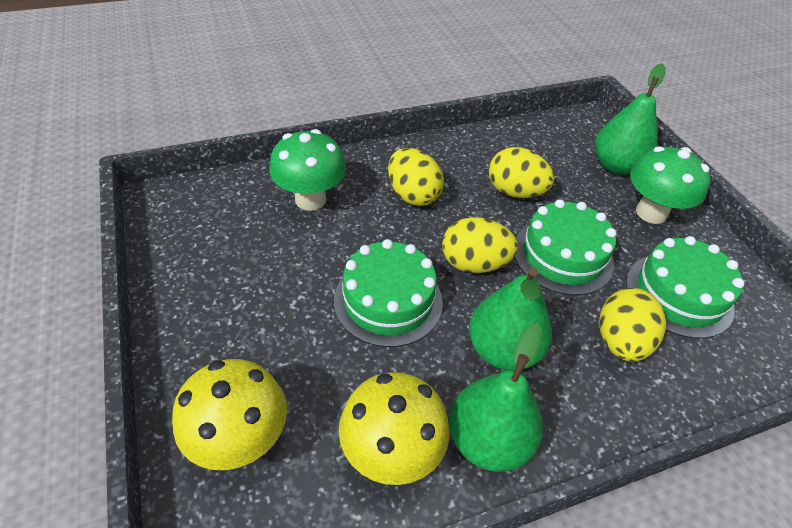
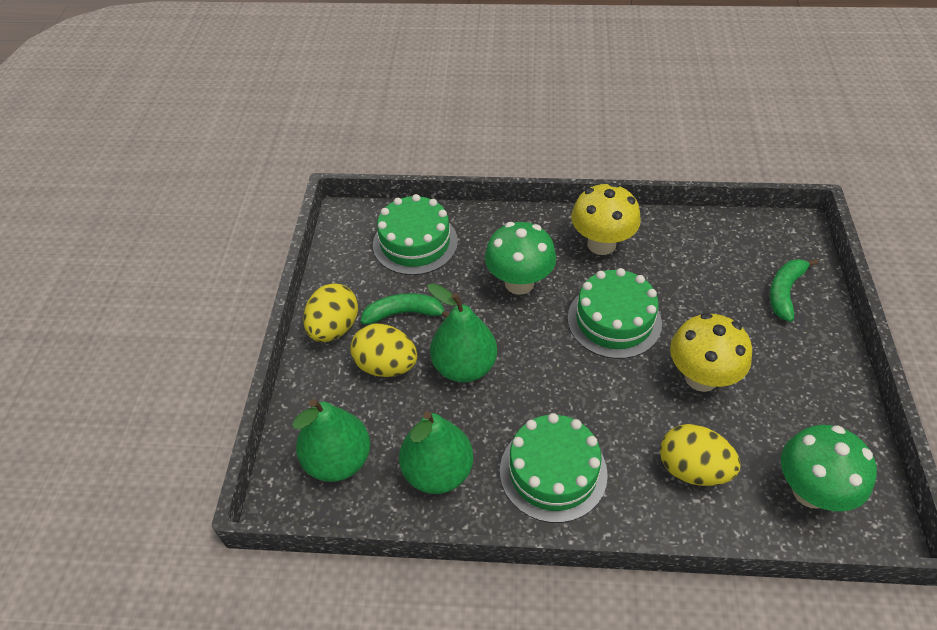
green banana: none = 0 -> [361,293,449,325] [770,259,818,322] = 2
yellow egg: [388,148,444,206] [442,217,518,273] [489,147,554,198] [599,288,666,362] = 4 -> [303,283,358,342] [350,324,418,377] [660,424,741,486] = 3

